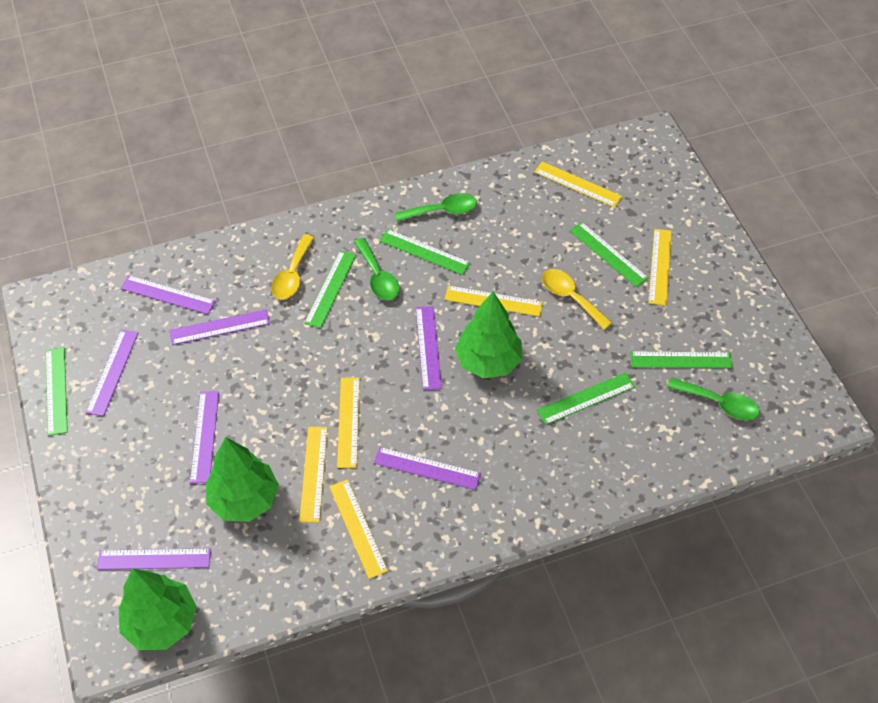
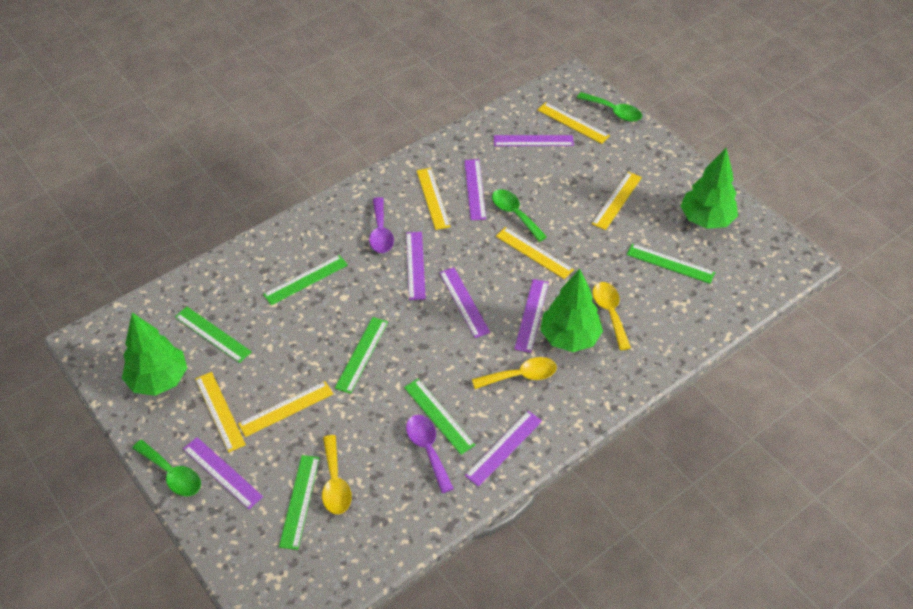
purple spoon: none = 0 -> [369,197,394,253] [406,415,454,493] = 2
yellow spoon: [271,235,314,300] [542,269,612,330] = 2 -> [322,435,352,514] [472,357,557,389] [593,282,631,351] = 3

